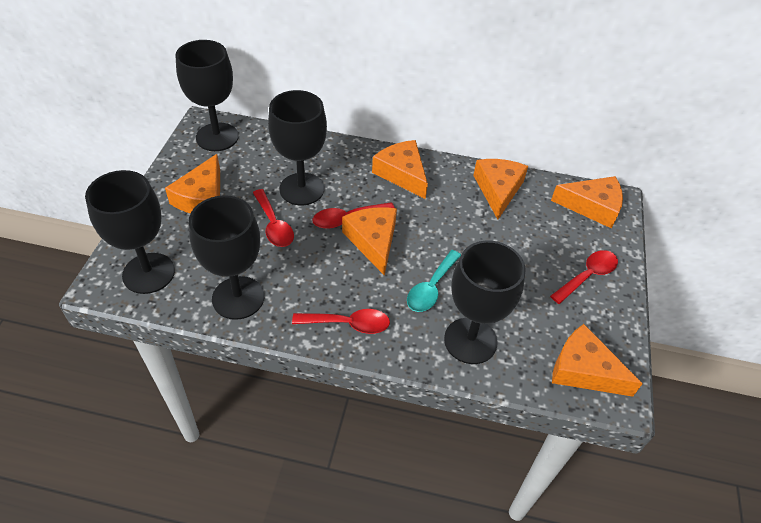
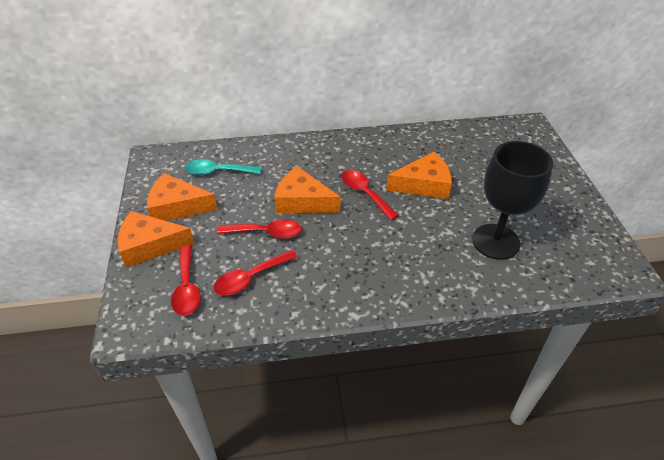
black goblet: [85,170,175,294] [175,40,239,151] [189,195,264,320] [268,90,327,206] [444,241,526,364] = 5 -> [472,141,553,260] = 1
orange cheese: [165,154,220,213] [342,207,397,276] [372,140,428,199] [473,159,528,219] [551,176,623,229] [552,324,643,397] = 6 -> [118,211,194,267] [147,173,218,221] [274,166,340,213] [386,152,452,199] = 4

